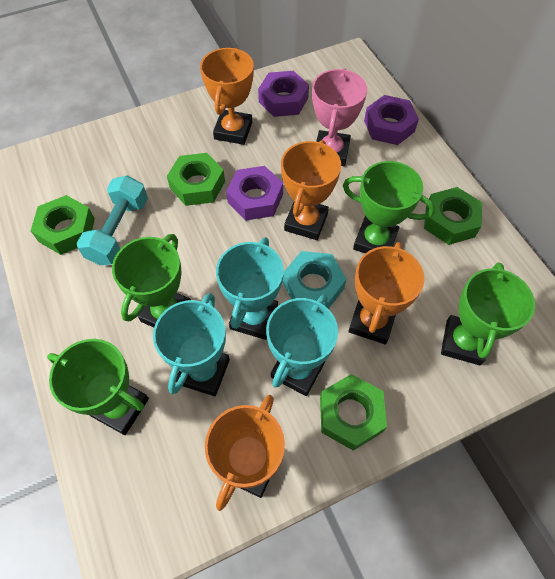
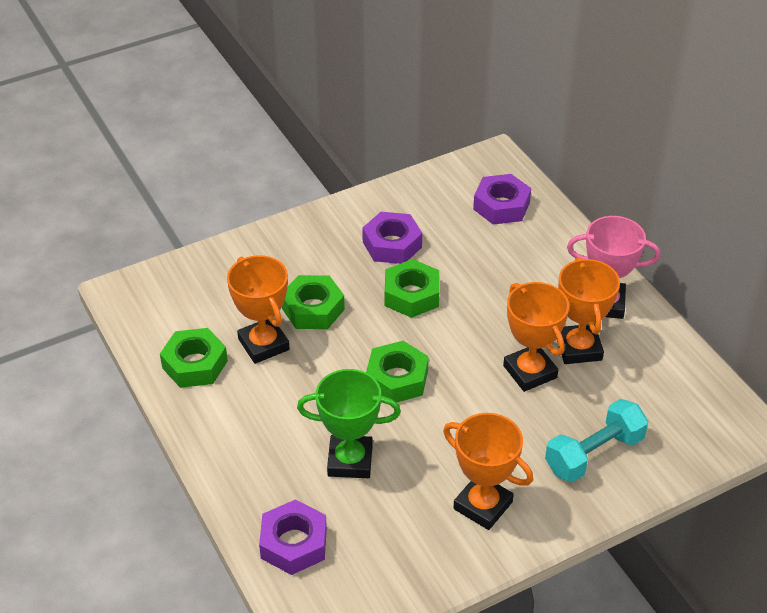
green trophy: [47,339,149,435] [112,234,191,327] [343,161,435,253] [441,263,535,365] = 4 -> [297,369,401,478] = 1
turquoise nut: [283,251,346,309] = 1 -> none = 0
turquoise trophy: [153,293,230,396] [216,237,284,340] [266,294,338,396] = 3 -> none = 0

